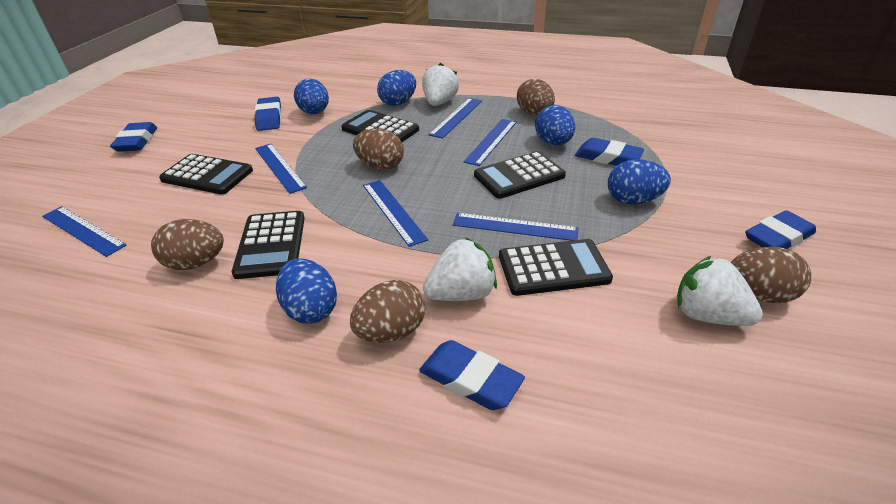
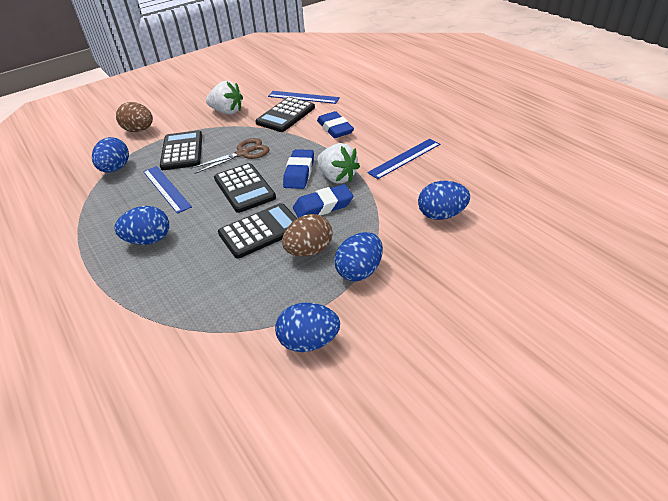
black calculator: [159,154,253,194] [232,211,305,279] [341,110,419,142] [474,151,566,199] [499,239,613,296] = 5 -> [160,130,202,170] [214,163,276,213] [218,203,297,259] [255,97,315,132] = 4
blue eraser: [110,122,157,152] [254,97,282,131] [419,340,525,410] [575,138,644,166] [745,210,816,249] = 5 -> [283,149,314,189] [293,184,353,218] [317,111,354,138] = 3
blue ruler: [42,206,126,257] [255,144,307,194] [363,180,428,247] [429,98,482,139] [453,213,579,241] [464,119,517,166] = 6 -> [143,166,192,214] [268,91,340,104] [367,139,440,179] = 3
brown egg: [151,219,224,270] [350,280,425,343] [353,128,404,170] [517,79,555,115] [731,247,812,303] = 5 -> [116,102,153,132] [282,214,332,257] = 2
brown scissors: none = 0 -> [191,138,269,174] = 1
white strawberry: [422,63,459,106] [423,237,497,301] [677,256,763,326] = 3 -> [206,81,243,114] [317,143,360,184] = 2

